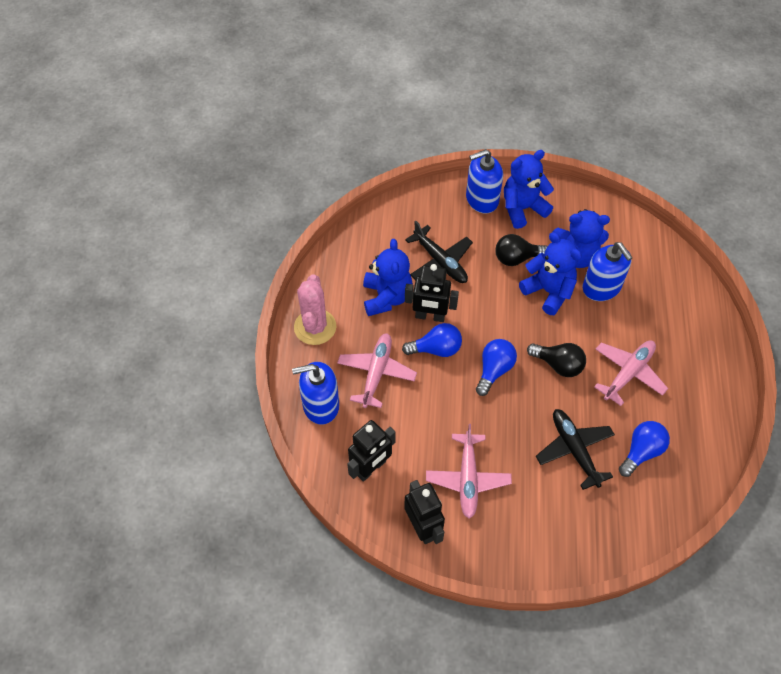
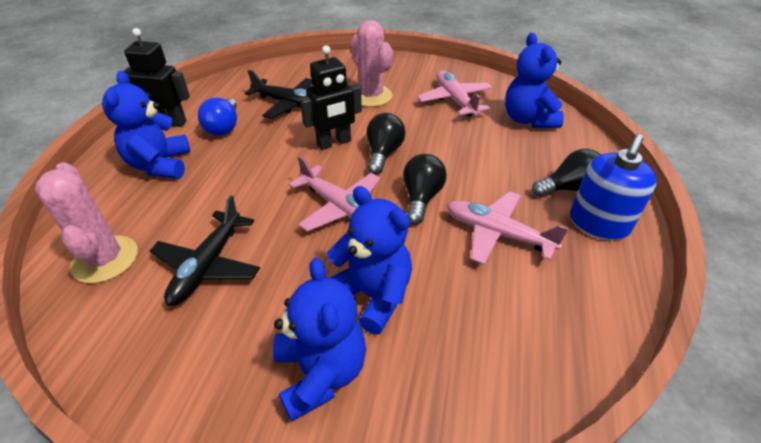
black light bulb: [495,234,548,266] [527,343,586,377] = 2 -> [367,113,406,175] [403,154,447,225] [532,149,601,197] = 3
black robot: [347,420,396,482] [404,480,445,544] [405,264,459,322] = 3 -> [124,28,190,127] [300,45,362,150] = 2
blue light bulb: [402,323,462,357] [476,339,517,396] [619,421,670,477] = 3 -> [198,97,237,136] = 1
blue soap dispenser: [292,362,339,425] [466,149,503,214] [583,242,633,301] = 3 -> [570,134,657,241] = 1
pink cactus: [294,274,336,345] = 1 -> [35,162,138,283] [351,20,393,107] = 2

